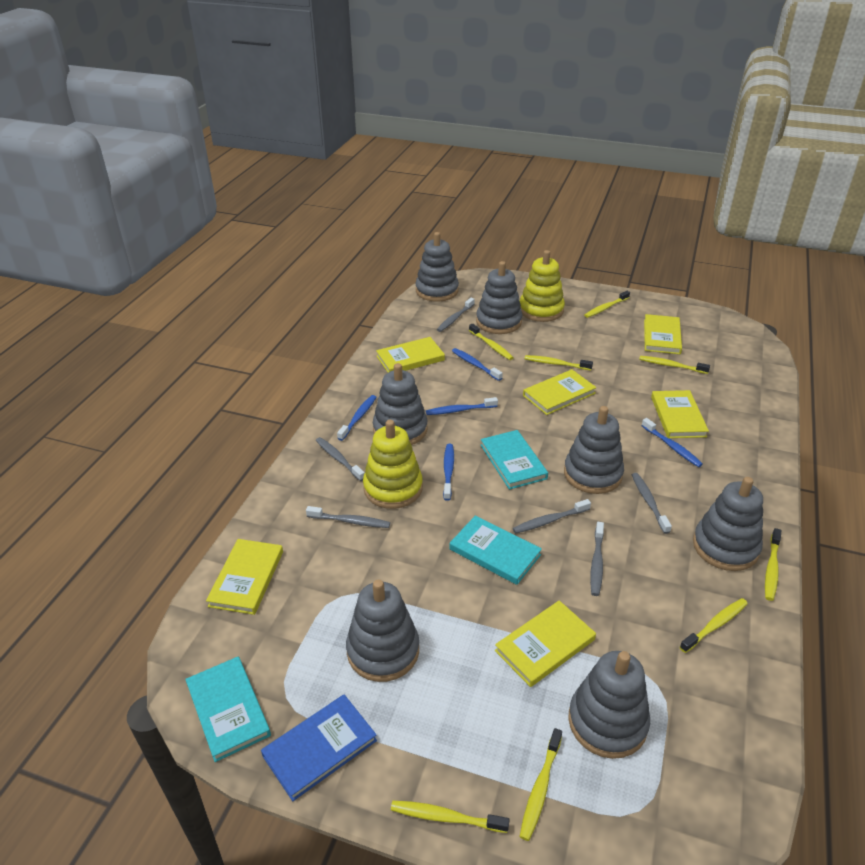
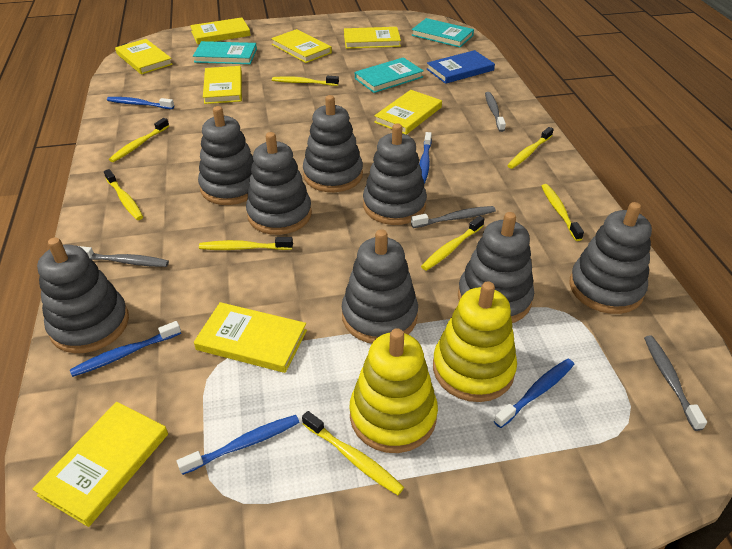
grey stacking toy: [346,579,419,682] [373,363,428,445] [416,232,459,302] [476,261,522,334] [564,406,624,494] [568,651,650,759] [693,477,763,571] = 7 -> [37,237,129,353] [198,106,254,205] [246,132,312,235] [303,95,363,192] [342,229,418,344] [363,123,427,225] [458,212,534,323] [569,202,652,314] = 8
grey toothbrush: [306,506,390,528] [316,437,365,481] [437,298,475,332] [513,499,591,533] [590,522,604,596] [632,473,672,534] = 6 -> [79,246,169,267] [411,206,496,228] [485,92,506,132] [644,335,707,431] = 4
yellow book: [206,539,283,615] [376,337,445,373] [495,600,596,687] [523,369,597,415] [644,314,682,354] [651,390,709,438] = 6 -> [32,402,168,527] [115,39,173,75] [190,17,251,44] [194,302,307,373] [203,66,242,104] [271,29,332,63] [344,27,401,49] [374,90,442,135] = 8

